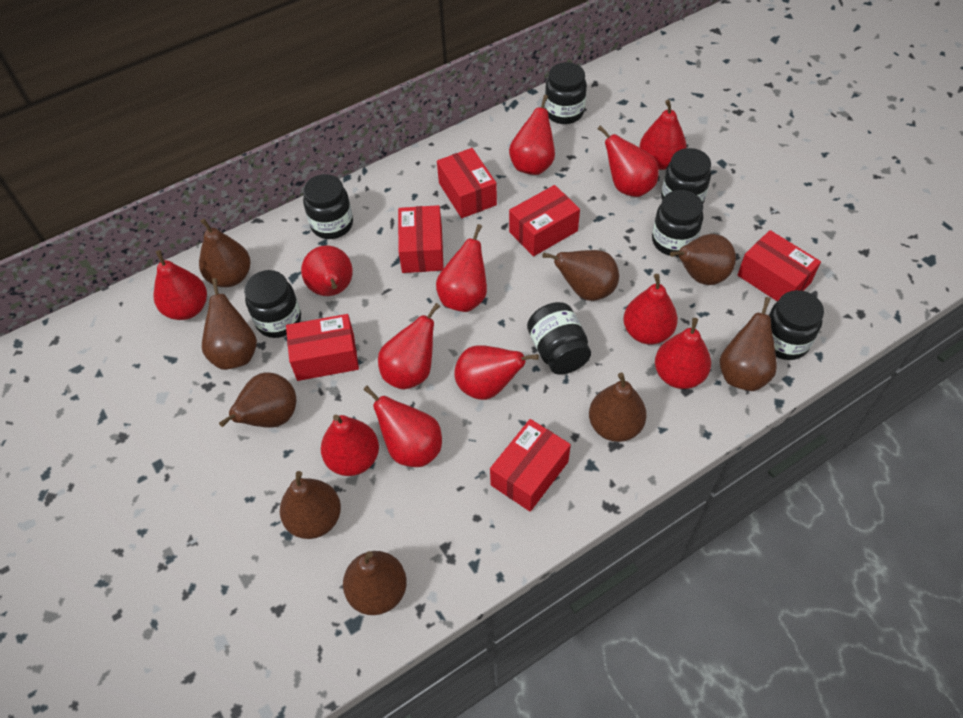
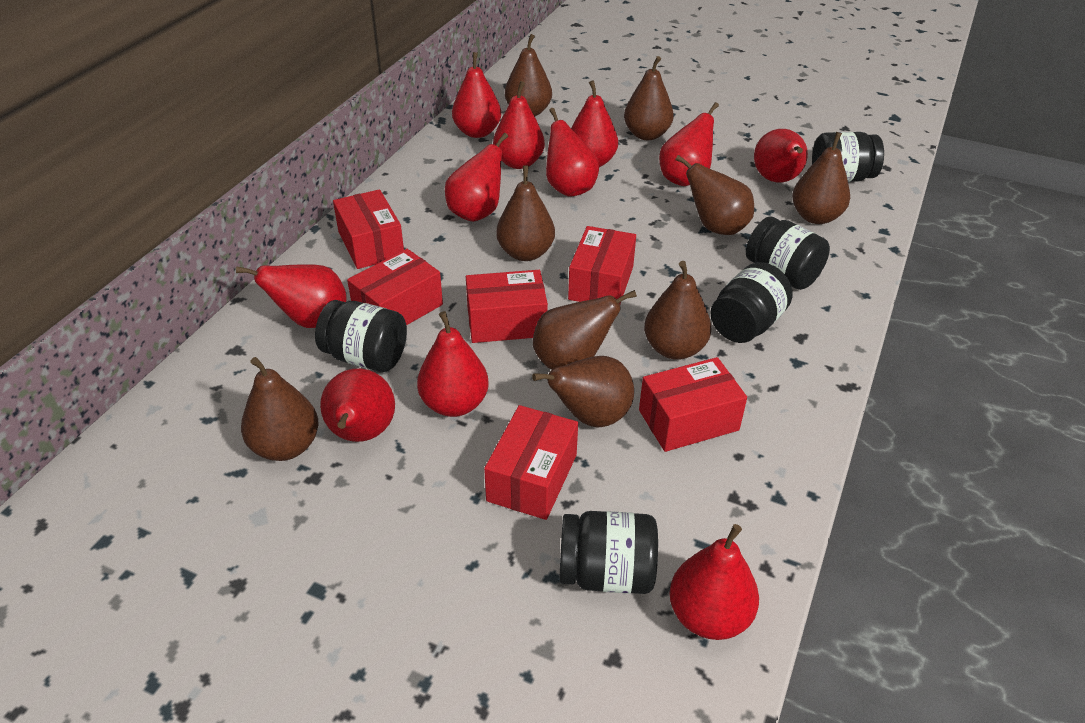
black jar: [244,270,301,338] [303,174,353,239] [527,302,591,375] [545,62,587,124] [652,190,703,256] [661,148,711,203] [769,290,824,360] = 7 -> [315,300,407,372] [559,511,658,594] [710,262,793,343] [746,216,830,290] [812,132,884,182] = 5
red pear: [153,250,207,320] [301,245,353,296] [321,415,379,476] [363,386,442,467] [378,303,440,390] [436,224,487,312] [454,345,539,400] [509,95,555,175] [598,125,659,197] [623,274,678,345] [639,100,686,170] [655,318,711,389] = 12 -> [236,265,347,328] [320,368,395,442] [417,311,489,417] [445,133,508,222] [452,52,501,138] [493,81,545,169] [546,108,599,196] [571,80,618,167] [659,102,719,186] [669,524,759,640] [754,129,808,183] = 11

